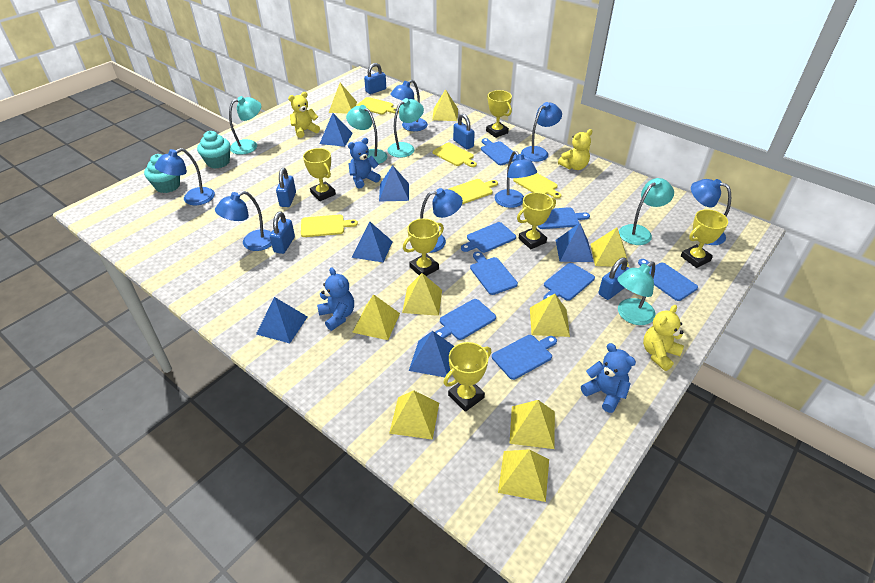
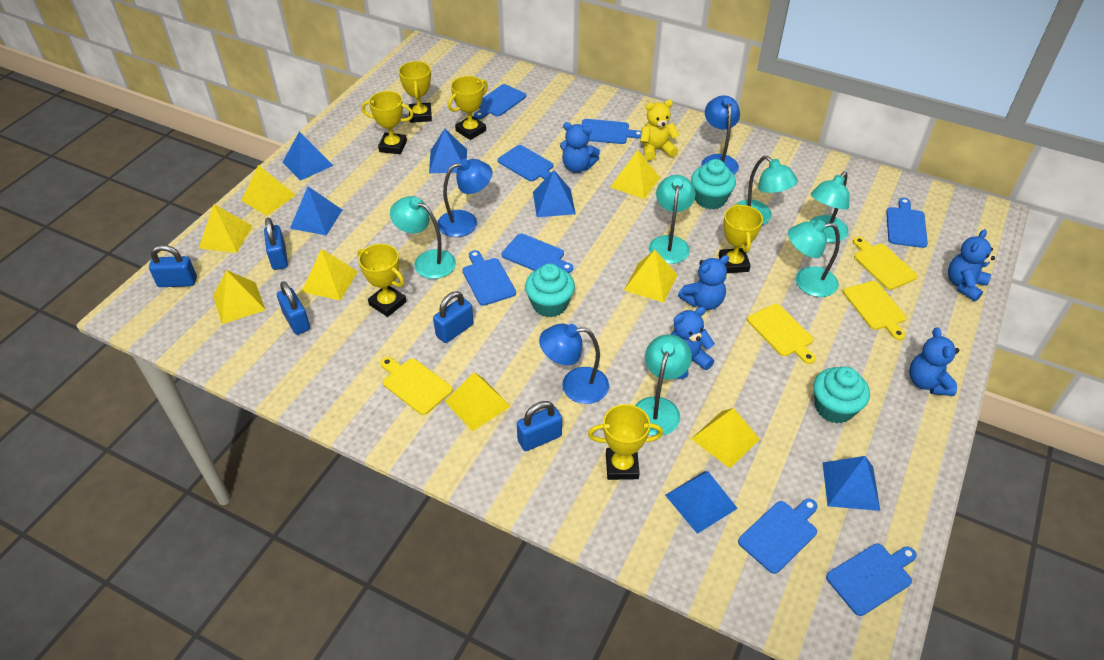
blue lamp: [155,148,215,205] [215,191,272,251] [390,80,428,131] [420,188,463,253] [495,151,537,208] [521,102,562,162] [691,179,731,245] = 7 -> [437,159,492,237] [539,324,609,404] [701,95,740,175] = 3
blue teddy bear: [317,267,354,331] [348,138,381,189] [581,343,636,413] = 3 -> [560,122,600,173] [670,307,715,379] [678,255,729,310] [909,327,959,396] [948,229,995,302] = 5
turquoise cupcake: [144,154,180,193] [197,131,230,169] = 2 -> [525,264,575,317] [691,159,736,209] [813,366,870,424] = 3
turquoise lamp: [229,96,261,155] [346,105,387,164] [387,98,424,158] [618,261,656,325] [619,178,674,245] = 5 -> [390,196,456,279] [635,334,692,436] [649,175,696,264] [736,156,798,225] [788,220,840,297] [809,172,849,243] = 6
yellow cutting board: [301,215,358,237] [356,97,399,115] [433,142,477,167] [449,179,498,204] [513,173,561,199] = 5 -> [380,357,453,415] [747,304,816,364] [843,281,906,340] [853,237,917,290] = 4
yellow pyramid: [329,83,357,114] [352,294,400,340] [389,390,439,440] [402,273,442,316] [432,89,458,121] [498,449,549,502] [509,400,555,449] [530,294,570,337] [591,227,629,267] = 9 -> [199,204,252,253] [213,270,265,324] [241,165,296,216] [302,249,358,301] [445,372,511,432] [610,150,660,199] [624,250,677,303] [691,408,760,468] = 8
yellow teddy bear: [288,92,320,138] [558,129,592,170] [643,305,684,371] = 3 -> [640,100,679,161] = 1

